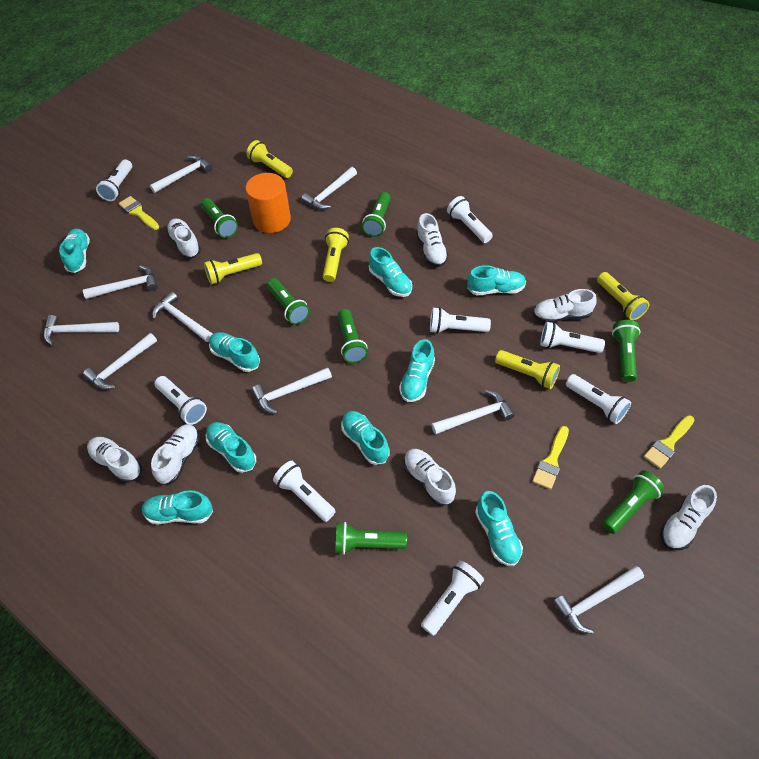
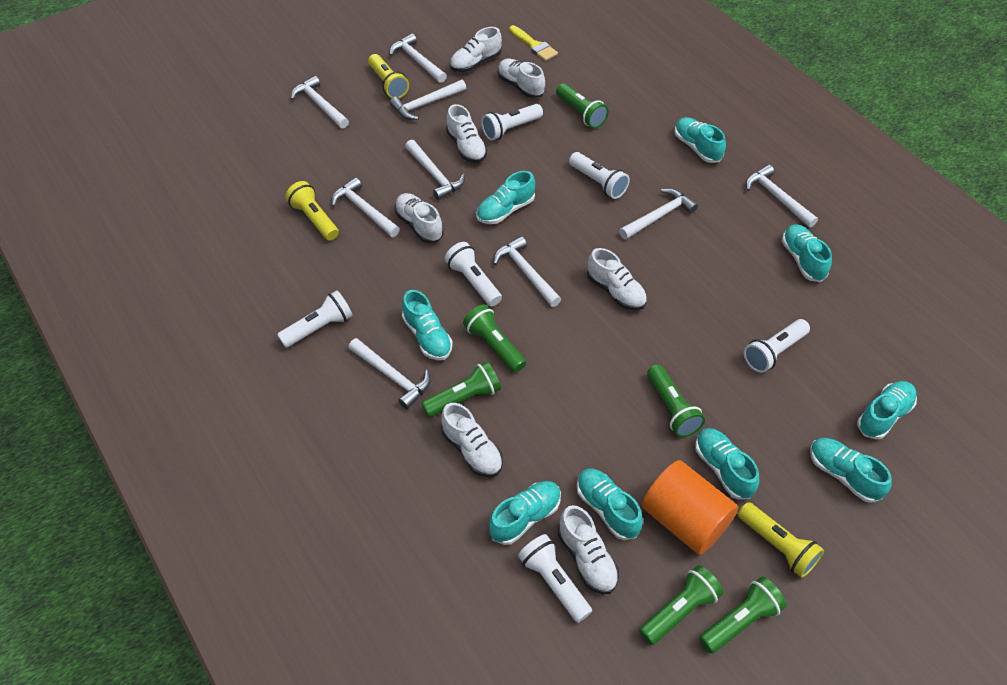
green flashlight: [201,198,238,238] [267,278,310,325] [335,522,407,555] [338,309,368,363] [362,192,390,237] [602,470,664,534] [612,320,641,382] = 7 -> [422,361,501,417] [463,304,526,373] [556,83,609,128] [639,565,724,645] [647,365,705,437] [699,577,786,654] = 6
white flashlight: [96,159,132,201] [155,376,207,425] [273,461,336,522] [421,561,484,636] [430,307,491,334] [447,196,493,243] [540,322,605,353] [566,374,631,424] = 8 -> [277,290,353,348] [445,242,502,307] [481,104,543,141] [518,534,592,623] [569,152,630,199] [744,319,810,373] = 6
yellow brush: [119,196,159,230] [532,426,569,490] [644,415,694,469] = 3 -> [509,25,558,61] = 1
yellow flashlight: [204,253,262,285] [246,140,293,178] [323,228,349,282] [495,350,560,389] [597,272,650,321] = 5 -> [285,181,339,241] [368,54,409,98] [738,502,824,578] = 3

